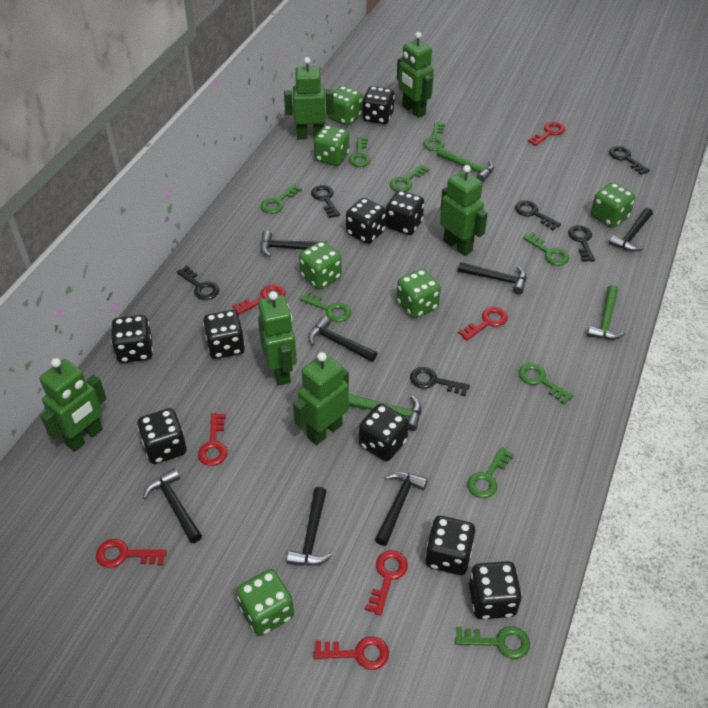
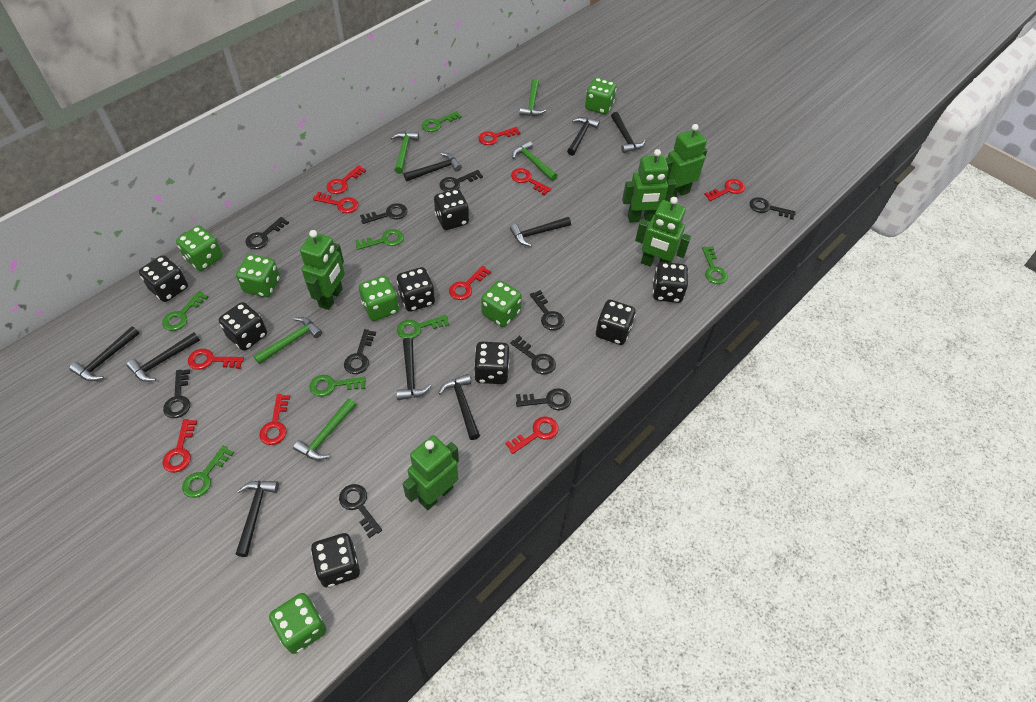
black dice: [111,315,153,363] [137,408,186,464] [203,310,245,359] [346,198,386,244] [359,404,409,461] [362,86,395,124] [386,190,424,235] [425,516,475,575] [469,561,522,619] = 9 -> [139,255,188,302] [219,302,267,351] [311,533,360,587] [397,267,435,312] [434,189,469,230] [474,342,509,384] [596,299,636,345] [653,262,688,303] = 8
black hammer: [143,468,202,543] [260,231,327,257] [287,487,332,566] [308,316,377,362] [375,471,428,546] [458,262,526,295] [609,208,653,252] = 7 -> [69,326,140,381] [127,332,200,382] [236,481,279,557] [396,338,431,400] [403,152,462,181] [439,374,480,440] [510,217,571,247] [567,117,600,156] [611,112,645,153] = 9
black key: [177,266,219,300] [311,185,340,218] [410,367,470,396] [515,201,561,230] [568,225,595,262] [609,146,650,175] = 6 -> [163,369,190,418] [245,217,289,249] [339,484,382,538] [344,329,376,374] [360,203,407,224] [439,170,483,192] [510,336,556,375] [516,388,571,411] [530,290,565,330] [750,197,796,220] = 10
green hammer: [349,394,421,431] [437,148,494,182] [587,285,625,340] = 3 -> [253,317,322,364] [293,398,356,461] [391,131,419,174] [512,140,558,181] [519,79,546,116] = 5
green key: [261,184,302,214] [299,291,351,322] [349,137,370,167] [390,164,429,192] [423,122,445,151] [455,626,530,659] [467,447,514,498] [519,363,574,405] [524,232,569,266] = 9 -> [162,291,208,331] [182,446,234,498] [309,375,366,397] [355,229,404,250] [397,315,449,339] [422,111,462,132] [702,246,728,284] = 7
green robot: [39,358,107,452] [258,291,297,386] [284,57,334,140] [293,352,349,445] [397,32,434,118] [440,165,488,256] = 6 -> [300,230,345,310] [403,435,459,510] [622,149,676,223] [635,197,691,267] [666,124,707,197] = 5
red key: [96,539,167,568] [198,413,227,466] [232,285,285,315] [313,636,389,670] [365,550,408,616] [458,307,508,341] [528,122,565,146] = 7 -> [162,419,197,473] [188,349,244,370] [259,394,290,445] [313,192,359,213] [327,165,366,194] [449,266,491,300] [478,127,520,145] [505,417,559,454] [511,168,551,195] [704,179,745,201] = 10

